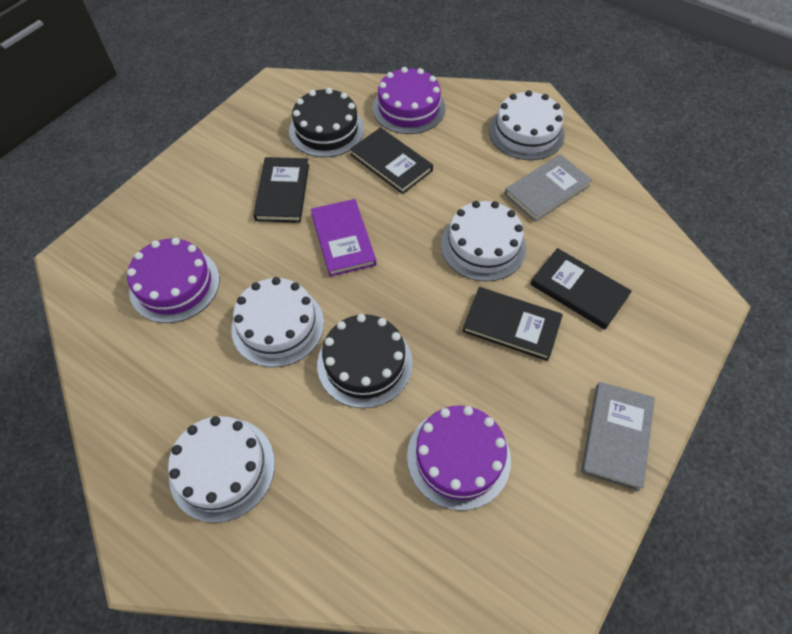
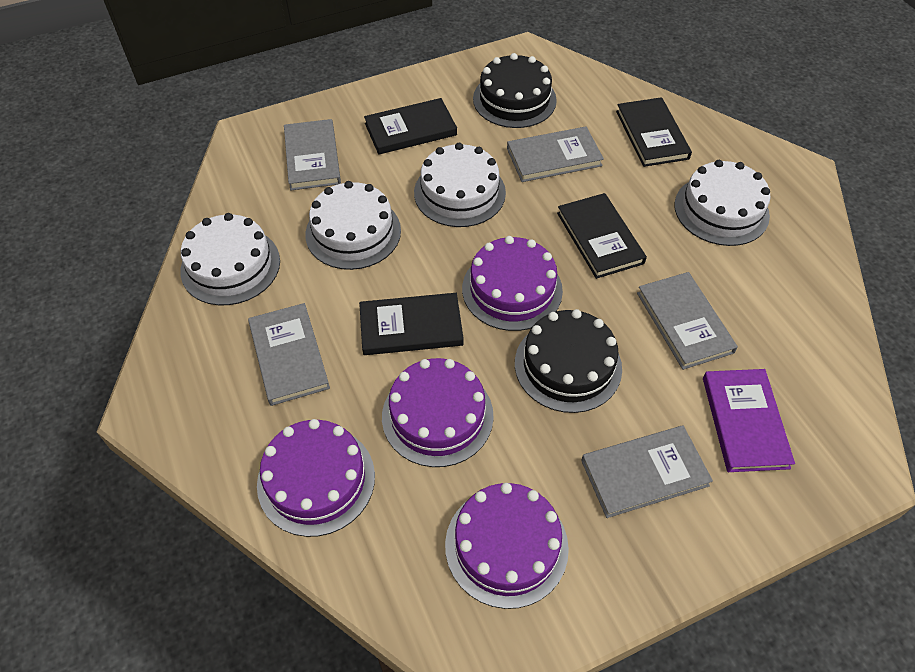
grey book: [504,154,592,222] [581,382,655,491] = 2 -> [248,303,330,406] [284,119,341,190] [507,127,604,182] [581,426,713,518] [637,272,738,370] = 5
purple cake: [127,238,219,323] [373,67,445,134] [407,405,511,511] = 3 -> [257,419,375,537] [382,358,494,467] [445,483,569,609] [462,236,563,331] = 4

